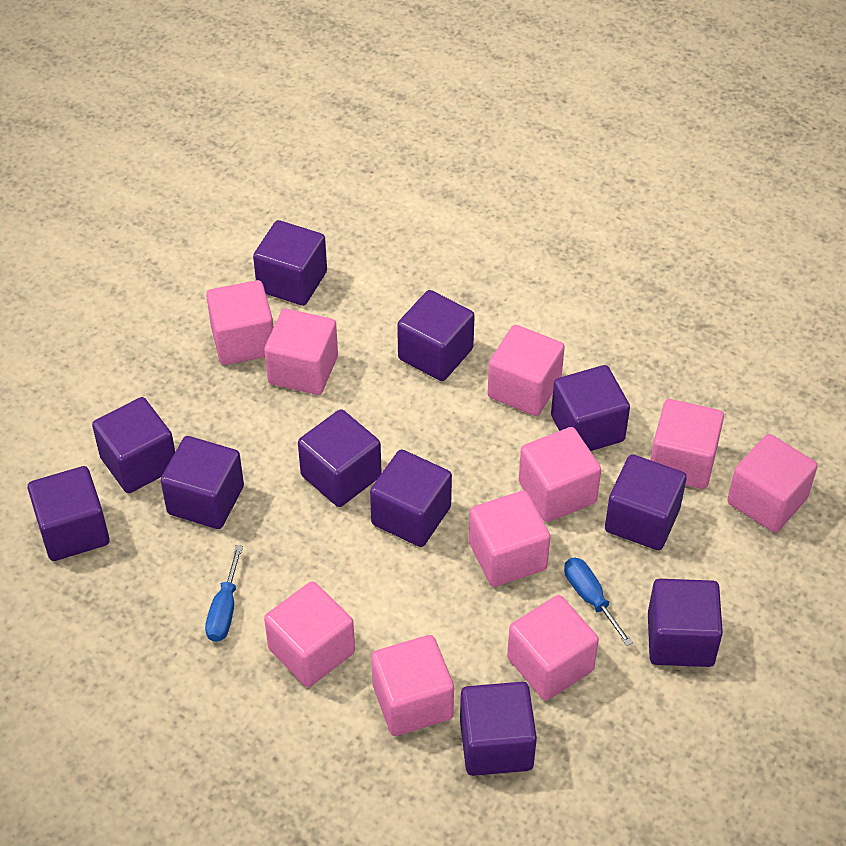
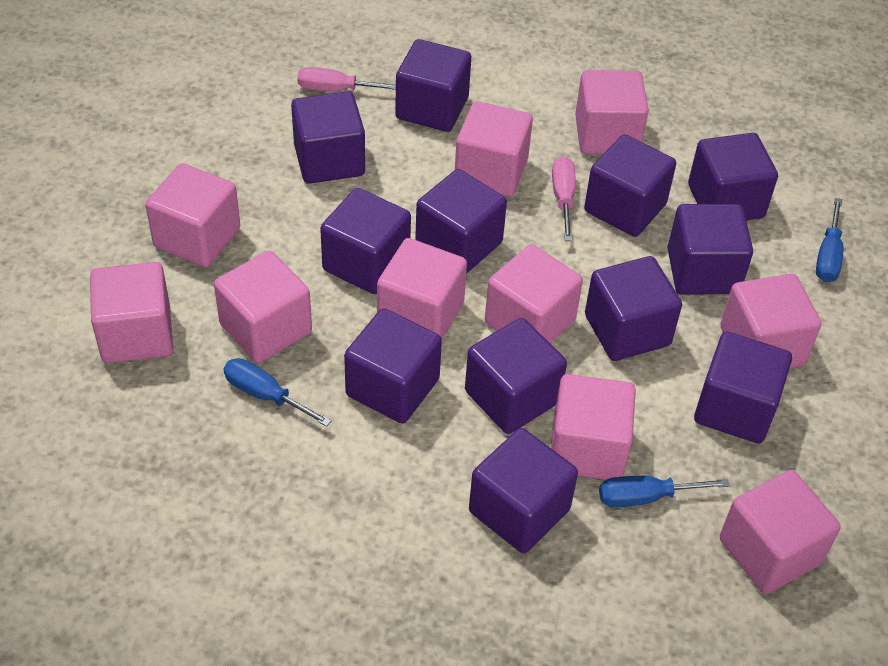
blue screwdriver: [205,545,243,642] [564,558,633,646] = 2 -> [224,358,332,427] [599,476,730,507] [816,198,843,282] = 3
pink screwdriver: none = 0 -> [297,67,396,91] [552,156,576,241] = 2
purple cube: [28,466,110,561] [92,397,175,493] [161,436,244,529] [253,220,327,306] [298,409,382,507] [370,449,452,547] [397,290,475,381] [460,682,537,776] [551,365,630,451] [605,455,687,550] [648,579,723,667] = 11 -> [291,91,365,184] [320,188,411,294] [344,308,442,424] [395,39,471,132] [415,169,507,274] [465,318,567,434] [469,428,578,553] [584,134,676,237] [585,256,682,361] [667,204,753,294] [688,133,778,220] [694,332,792,444] = 12

